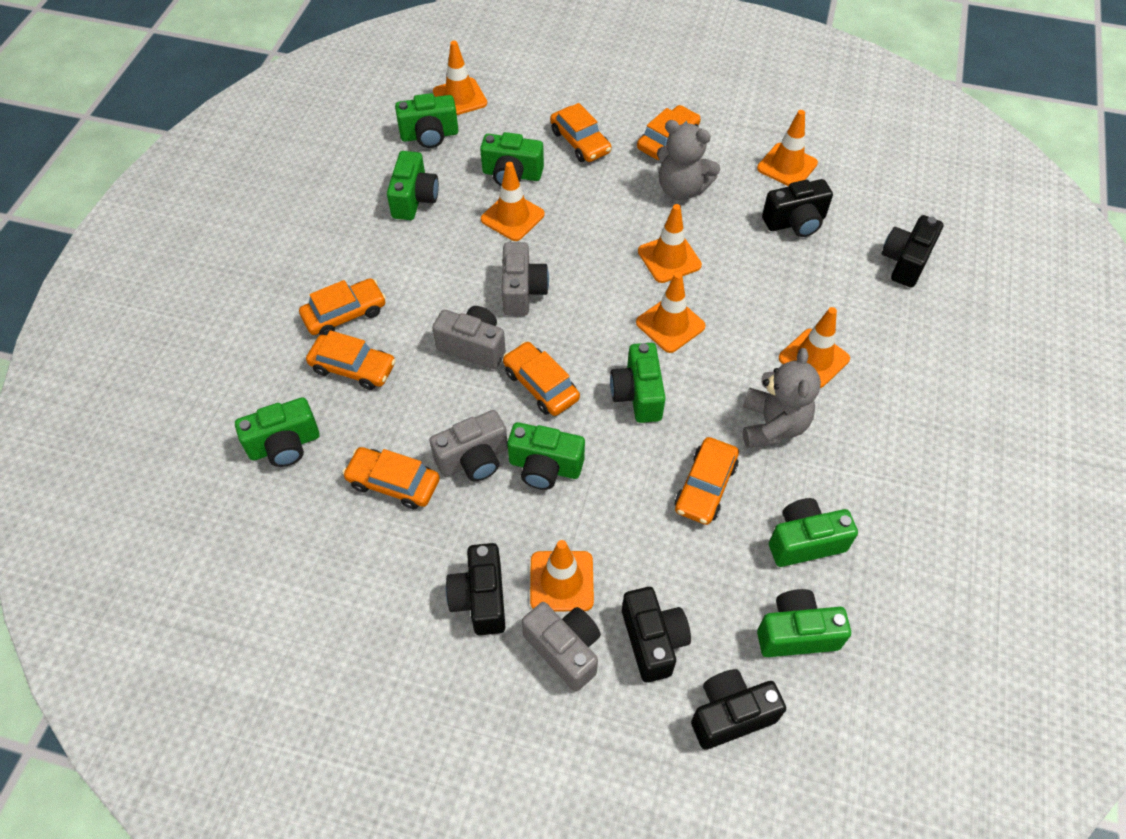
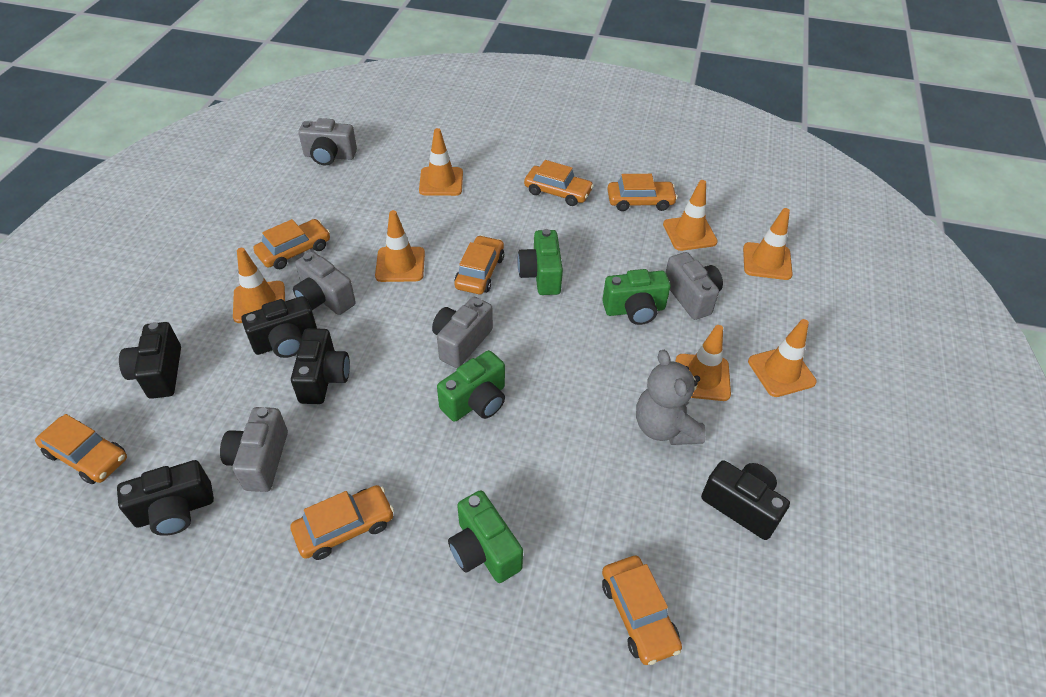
green camera: [235,397,320,467] [387,151,439,220] [395,93,458,148] [480,132,544,186] [507,422,585,490] [610,343,666,423] [757,589,851,657] [769,498,858,567] = 8 -> [437,350,505,422] [448,490,523,583] [517,229,563,295] [602,269,671,325] = 4
grey camera: [429,410,508,481] [432,306,506,369] [502,242,549,316] [522,602,601,692] = 4 -> [220,407,288,492] [293,251,356,315] [298,118,357,165] [432,297,493,368] [666,252,723,320] = 5
grey teddy bear: [657,120,720,200] [743,348,821,448] = 2 -> [636,350,706,445] = 1

